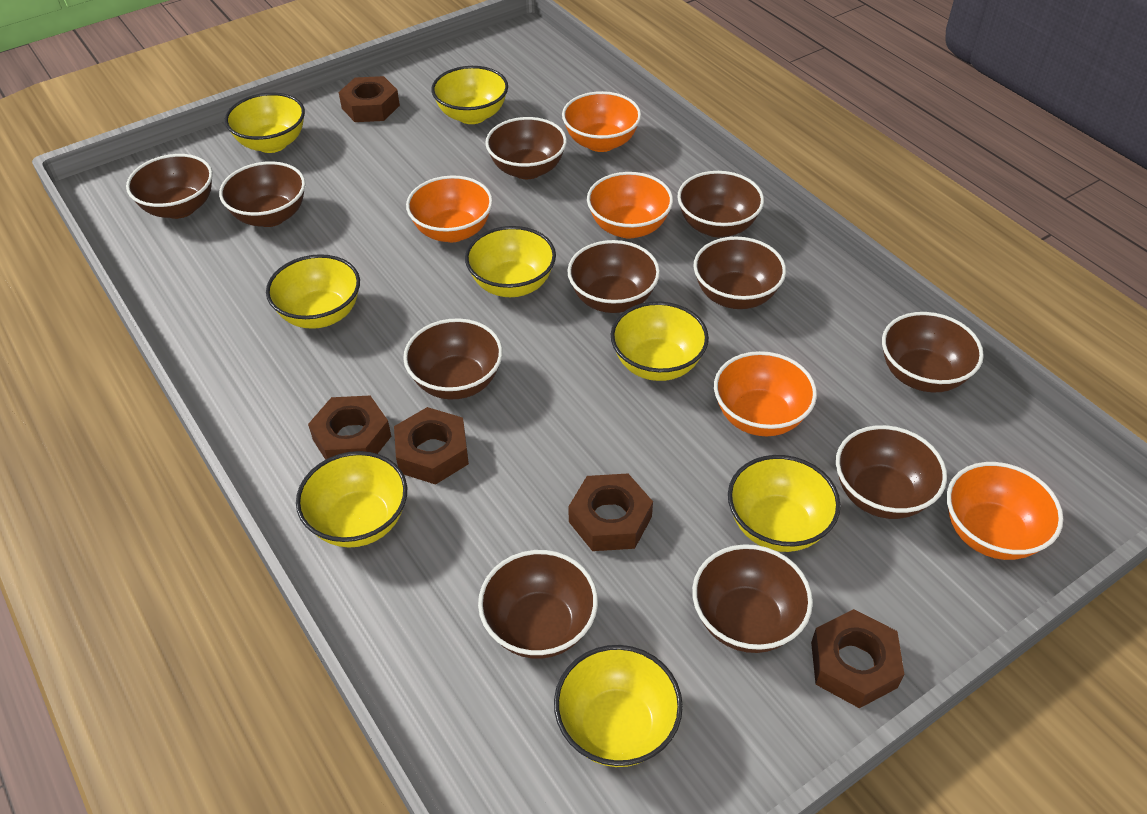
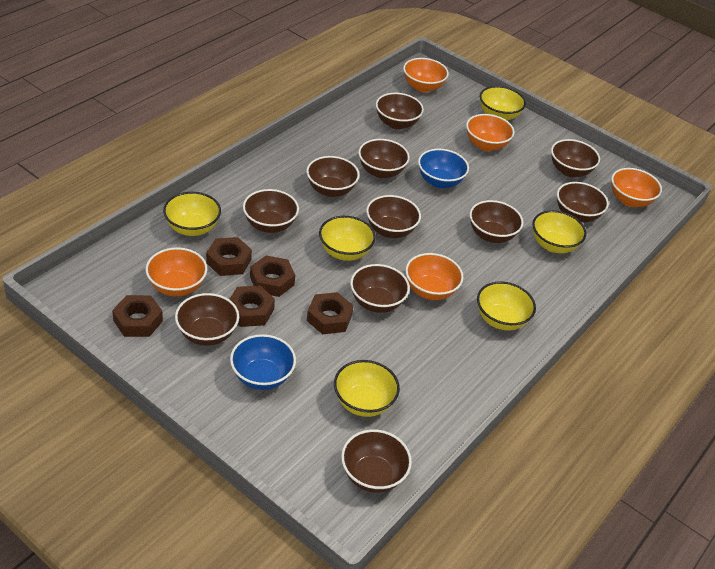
blue bowl: none = 0 -> [230,334,296,390] [418,149,469,188] = 2
yellow bowl: [225,93,305,153] [266,254,360,329] [296,451,407,547] [431,66,508,124] [465,226,556,297] [554,645,683,767] [611,302,709,381] [728,455,841,552] = 8 -> [163,192,221,236] [319,216,376,261] [334,360,400,417] [477,282,536,330] [480,86,526,120] [532,210,586,253] = 6

